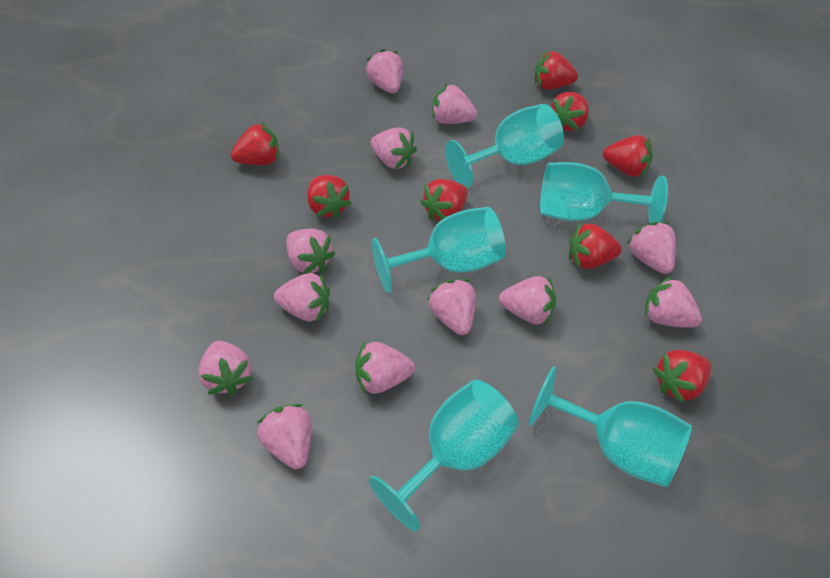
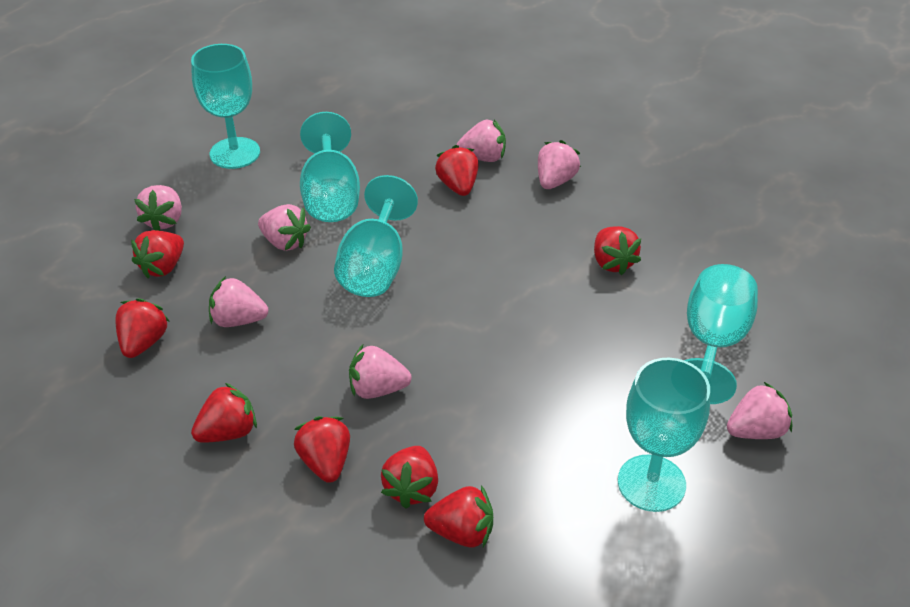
pink strawberry: [198,341,253,395] [257,404,312,469] [274,273,330,323] [286,229,336,274] [355,341,415,394] [366,49,403,93] [371,127,417,169] [428,279,476,335] [432,83,477,124] [499,276,556,325] [627,222,676,274] [645,276,702,328] = 12 -> [134,185,182,231] [209,276,268,327] [258,204,311,251] [349,344,412,399] [456,120,506,162] [538,140,581,189] [727,382,792,439] = 7

